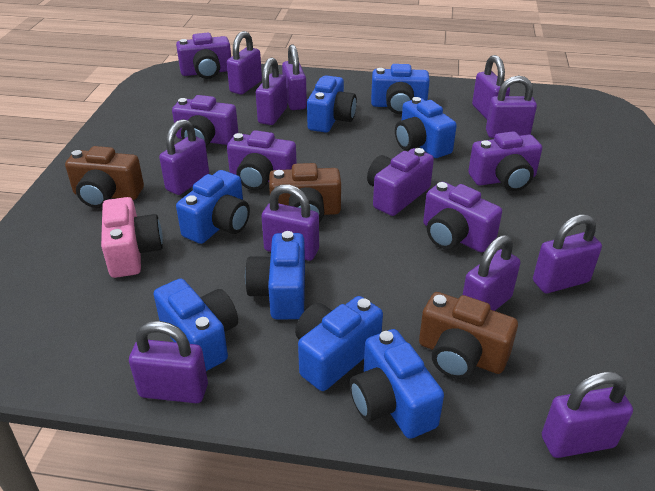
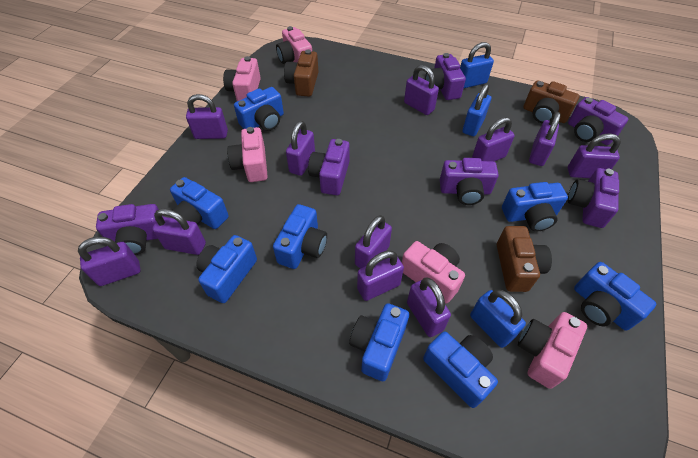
blue padlock: none = 0 -> [460,42,494,88] [463,84,491,136] [470,290,526,348] = 3
pink camera: [101,197,163,278] = 1 -> [223,56,261,101] [227,127,268,182] [276,26,312,64] [402,241,465,304] [518,312,587,389] = 5

